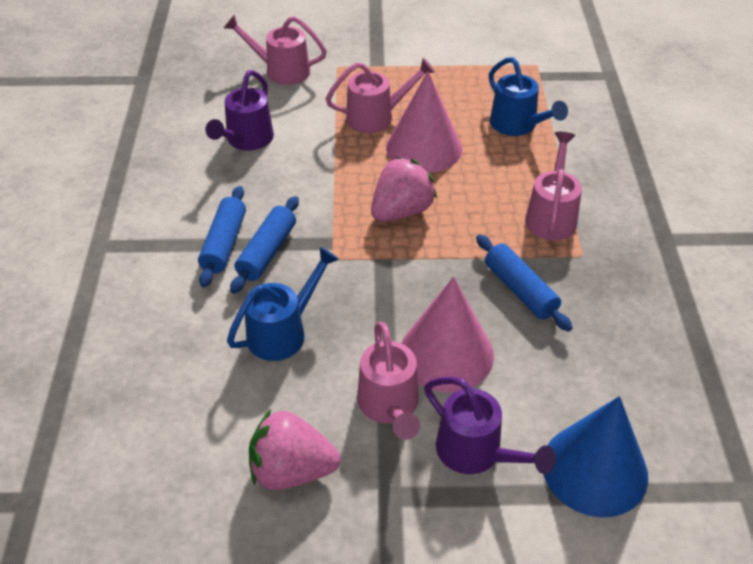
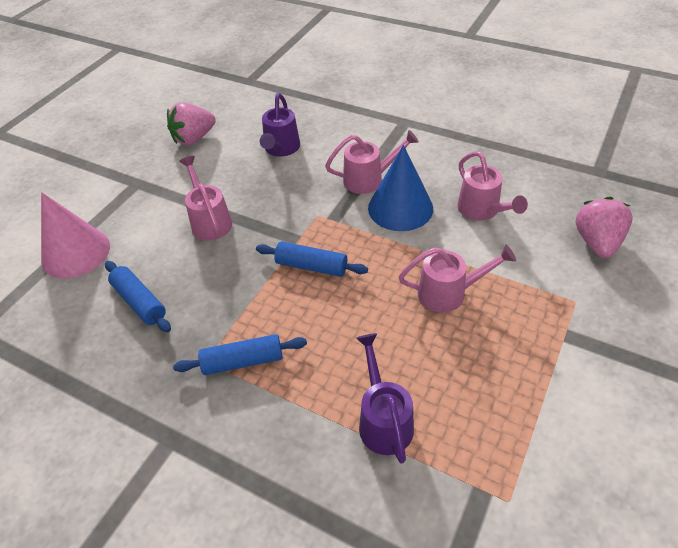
blue watering can: [227,247,339,361] [489,57,568,136] = 2 -> none = 0
pink cone: [386,71,462,173] [401,277,494,392] = 2 -> [41,192,110,279] = 1

